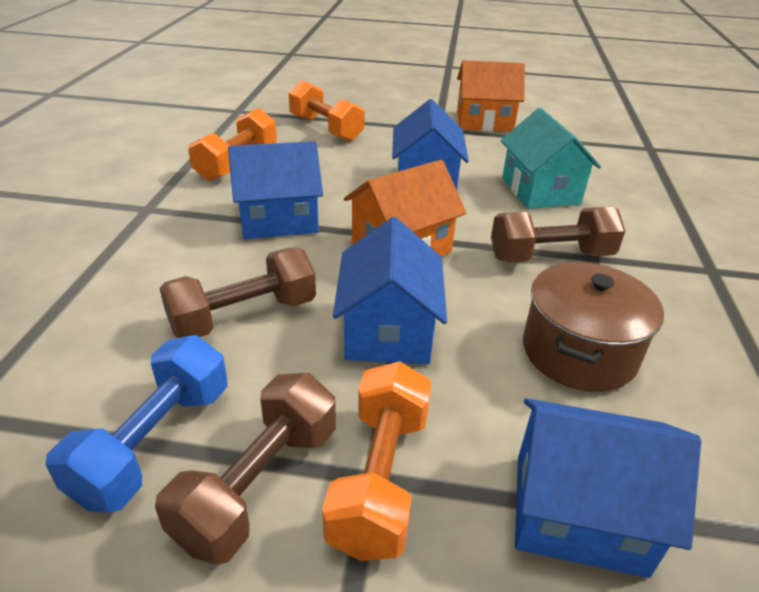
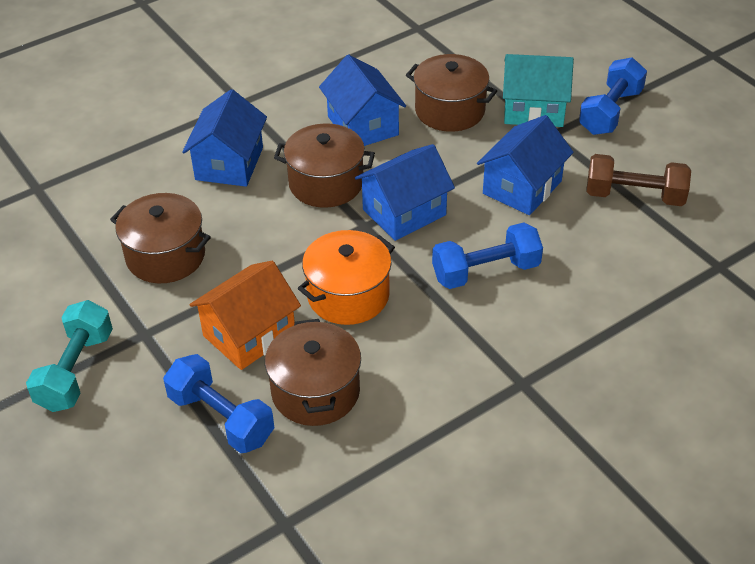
blue dumbbell: [45,335,228,513] = 1 -> [163,354,275,453] [432,222,543,289] [579,58,647,135] = 3
brown dumbbell: [155,373,336,565] [159,248,316,338] [491,207,625,263] = 3 -> [587,154,691,206] = 1
brown pot: [523,262,664,392] = 1 -> [110,193,211,283] [265,319,361,426] [274,123,375,208] [406,54,497,132] = 4
orange dumbbell: [188,108,277,181] [289,80,365,142] [322,361,432,561] = 3 -> none = 0
orange house: [344,160,467,256] [457,60,525,132] = 2 -> [189,261,301,370] = 1
orange pot: none = 0 -> [298,230,395,325] = 1
turquoise dumbbell: none = 0 -> [26,300,113,412] = 1

